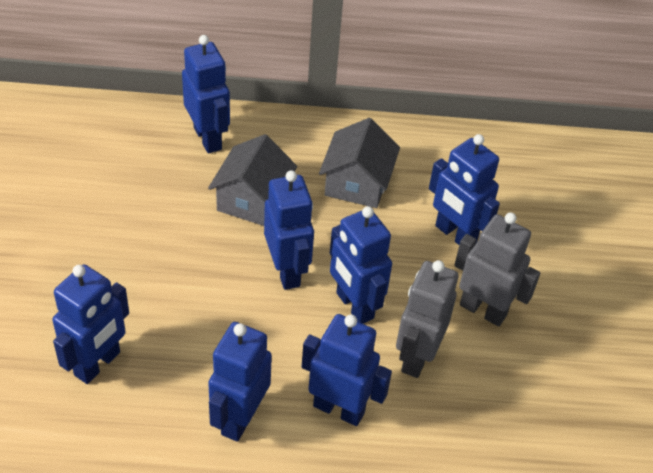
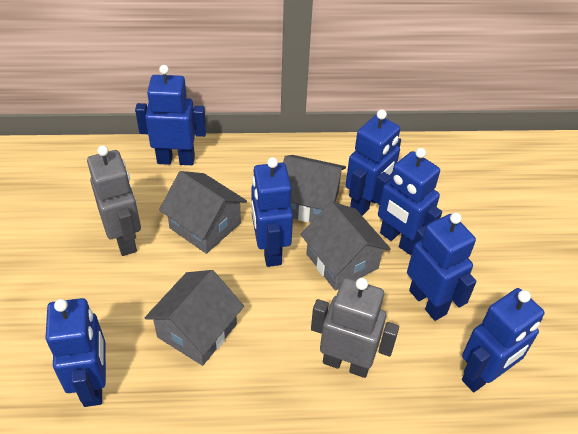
grey house: [208,134,297,226] [319,118,400,208] = 2 -> [145,270,244,366] [159,171,247,254] [283,155,346,223] [300,202,391,291] = 4

